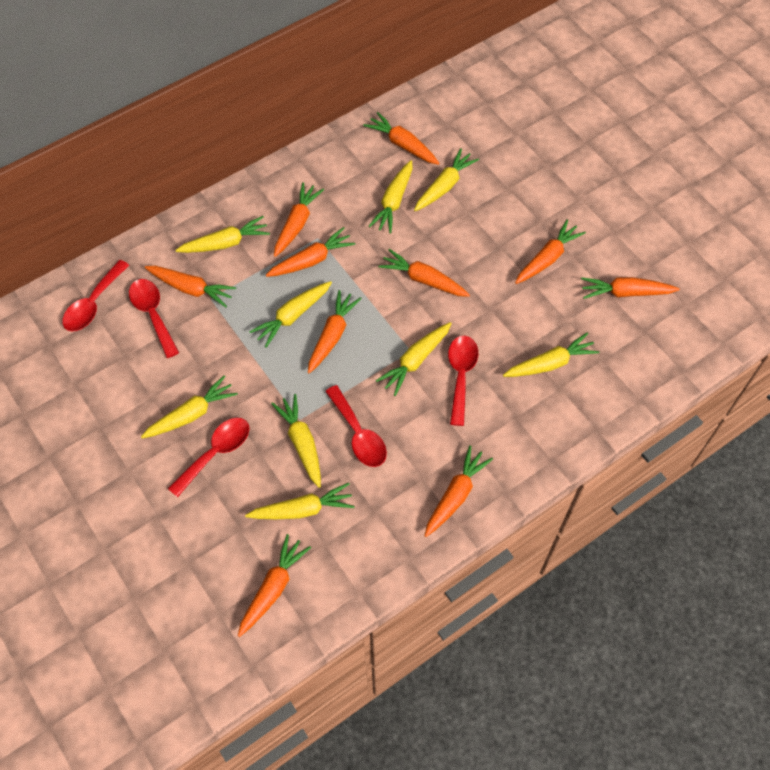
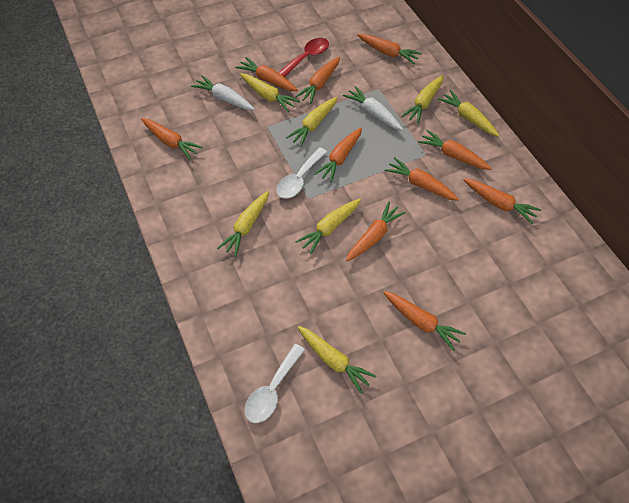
red spoon: [62,260,129,332] [129,279,179,358] [168,418,249,498] [325,385,387,467] [448,336,478,426] = 5 -> [278,38,329,77] = 1
white carrot: none = 0 -> [191,75,254,110] [343,86,403,131] = 2
white spoon: none = 0 -> [245,344,305,423] [276,147,327,199] = 2
yellow carrot: [141,375,238,439] [176,216,270,253] [245,483,355,519] [249,281,332,348] [271,394,321,488] [368,160,412,233] [376,322,452,396] [414,148,479,211] [503,332,599,377] = 9 -> [217,191,269,257] [240,73,300,112] [286,97,337,147] [295,199,361,254] [298,326,376,394] [401,75,444,124] [438,90,499,137] = 7

